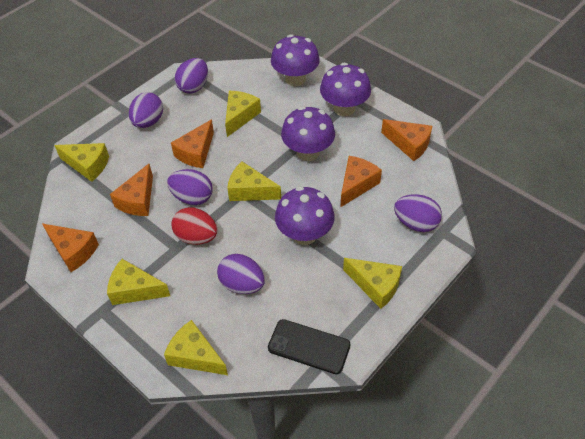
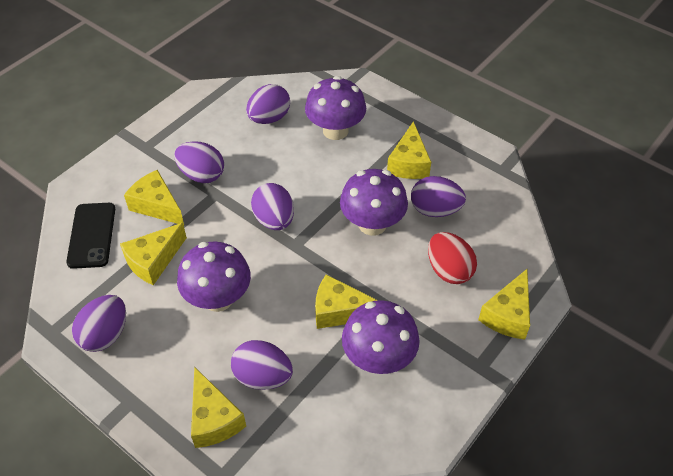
orange cheese: [42,224,99,272] [110,164,153,216] [171,120,214,168] [340,156,382,208] [381,119,432,161] = 5 -> none = 0
purple egg: [129,92,163,128] [167,169,213,205] [175,58,208,93] [217,254,265,294] [394,194,442,232] = 5 -> [72,295,126,352] [174,141,224,183] [231,340,293,390] [246,84,290,124] [251,183,294,230] [411,176,466,217] = 6

